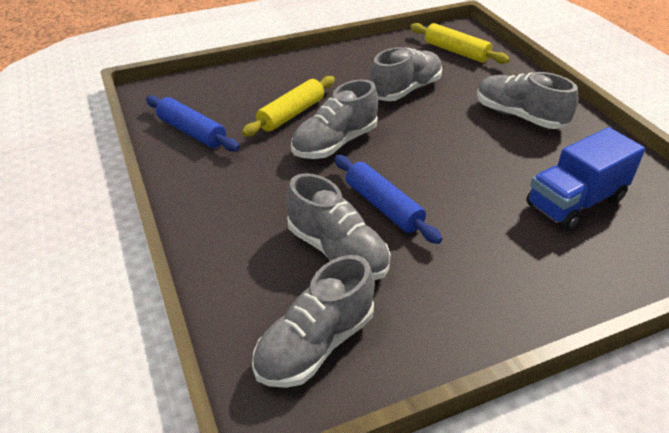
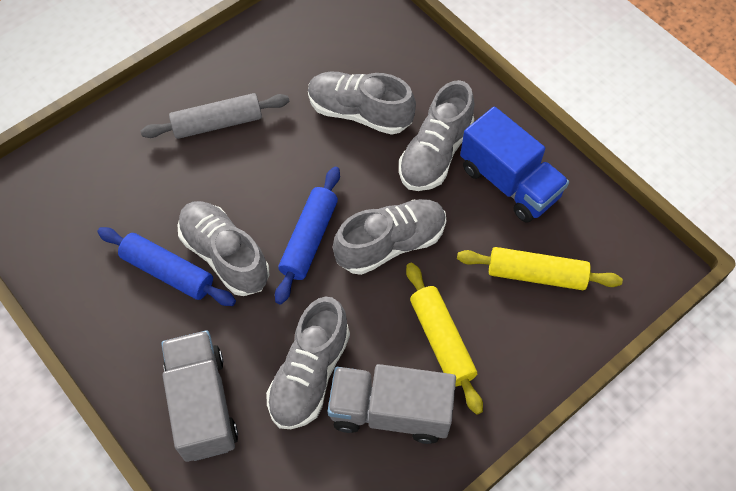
grey rolling pin: none = 0 -> [141,93,289,139] = 1
grey truck: none = 0 -> [161,330,238,462] [328,364,456,444] = 2

